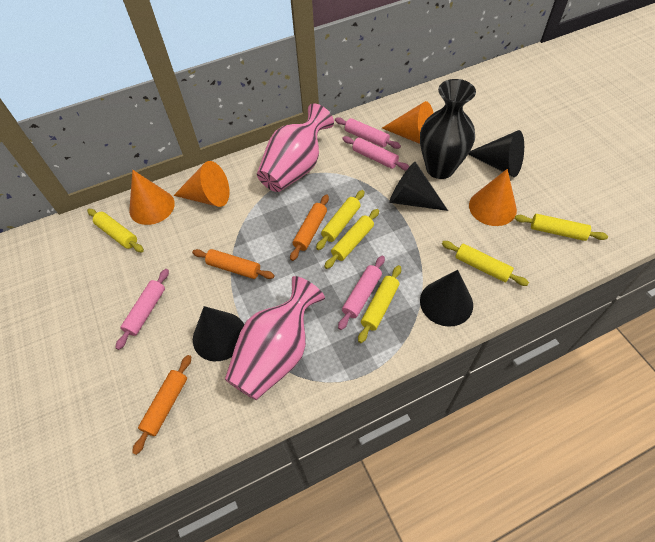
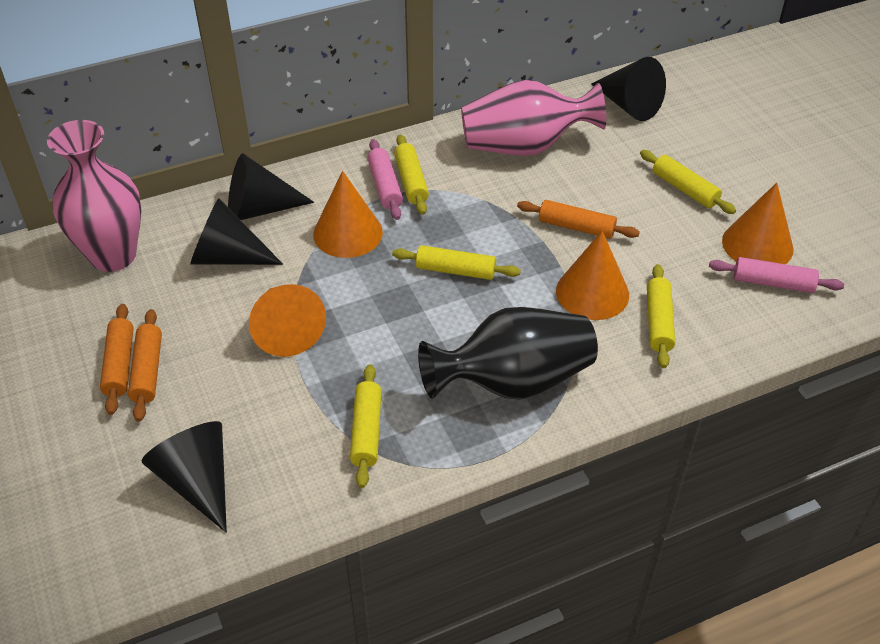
pink rolling pin: [116,269,169,350] [335,117,401,149] [338,255,385,330] [342,136,409,170] = 4 -> [367,139,403,220] [709,257,844,293] = 2
yellow rolling pin: [87,209,144,252] [316,190,365,250] [324,209,379,269] [358,265,401,343] [442,241,529,286] [515,214,608,241] = 6 -> [350,364,382,488] [392,245,521,280] [394,135,429,215] [640,150,736,214] [647,264,675,368] = 5

